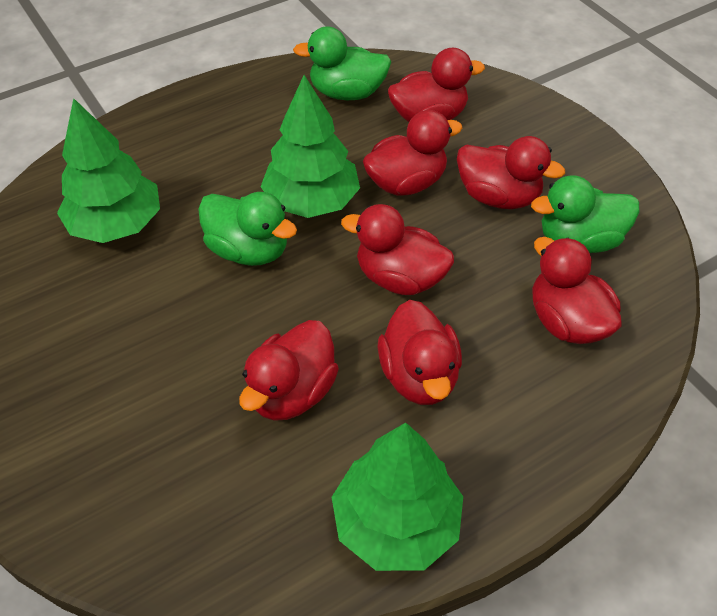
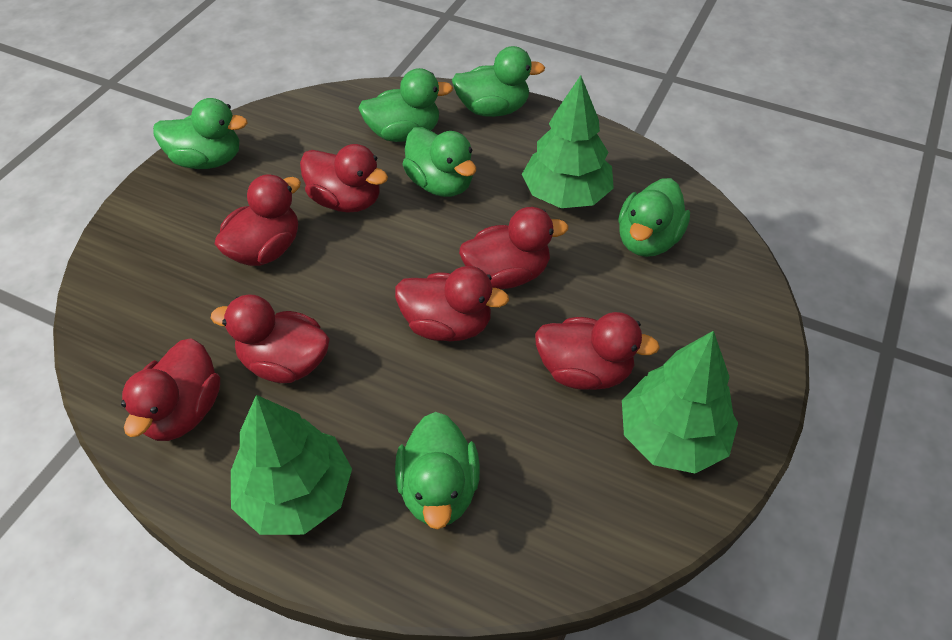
green duck: [198,192,297,266] [293,26,391,100] [531,176,639,253] = 3 -> [153,98,247,169] [358,68,453,142] [395,412,480,529] [402,127,476,197] [452,46,545,117] [618,178,690,257] = 6

